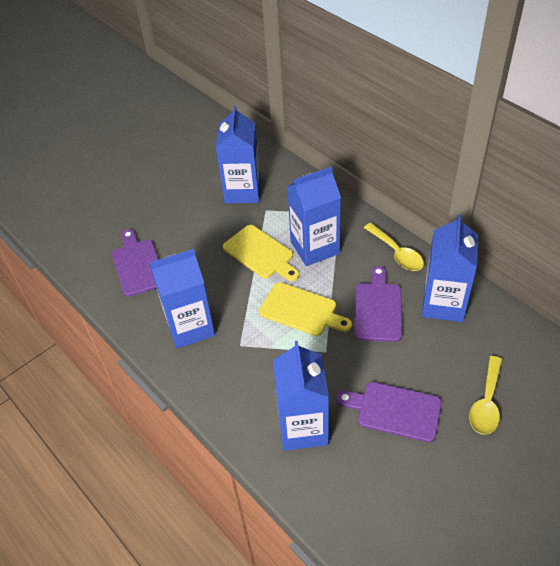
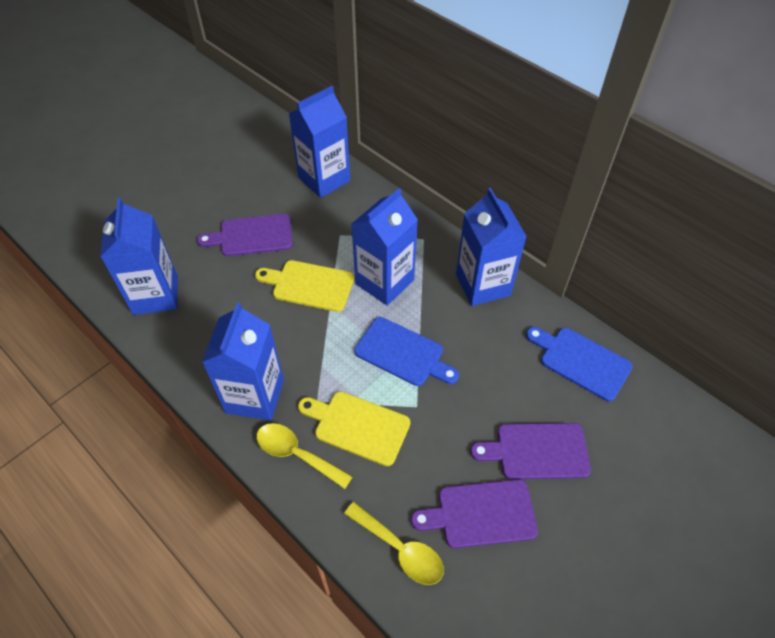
blue cutting board: none = 0 -> [354,317,459,386] [526,327,633,401] = 2

